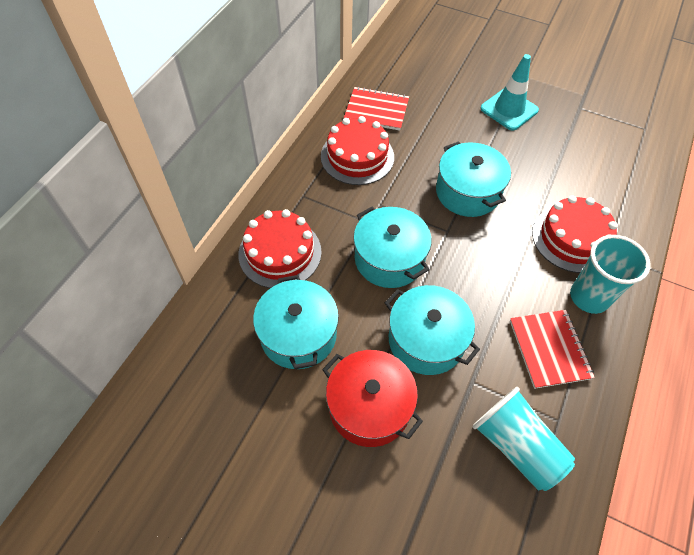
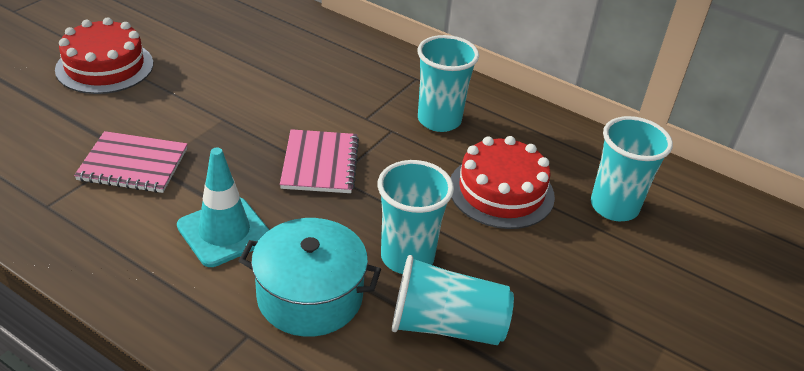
pink notebook: none = 0 -> [74,131,187,193] [280,129,359,193] = 2
red cake: [238,209,322,288] [321,116,394,185] [532,195,618,273] = 3 -> [55,17,153,94] [451,136,555,229] = 2
red notebook: [344,87,409,131] [510,310,595,389] = 2 -> none = 0
red pot: [322,350,423,447] = 1 -> none = 0
turquoise cup: [472,387,575,491] [570,235,651,314] = 2 -> [378,160,454,274] [392,255,514,345] [418,35,479,132] [591,116,673,221] = 4
turquoise pot: [253,275,339,369] [353,207,432,288] [385,285,480,375] [436,141,511,217] = 4 -> [239,218,381,337] = 1

